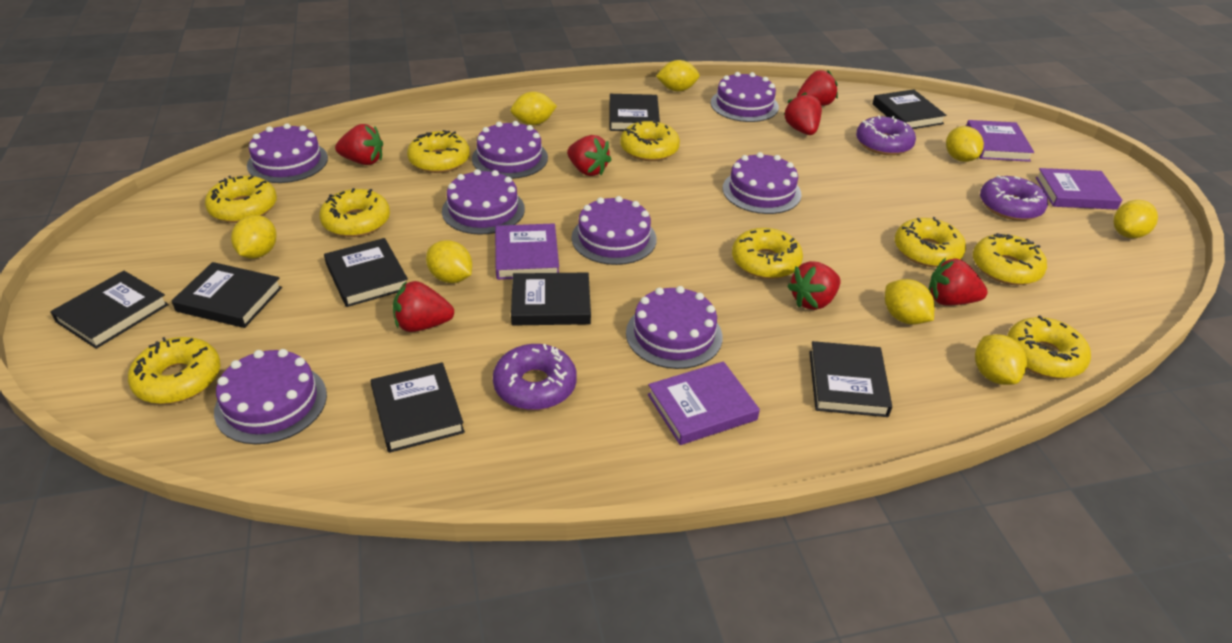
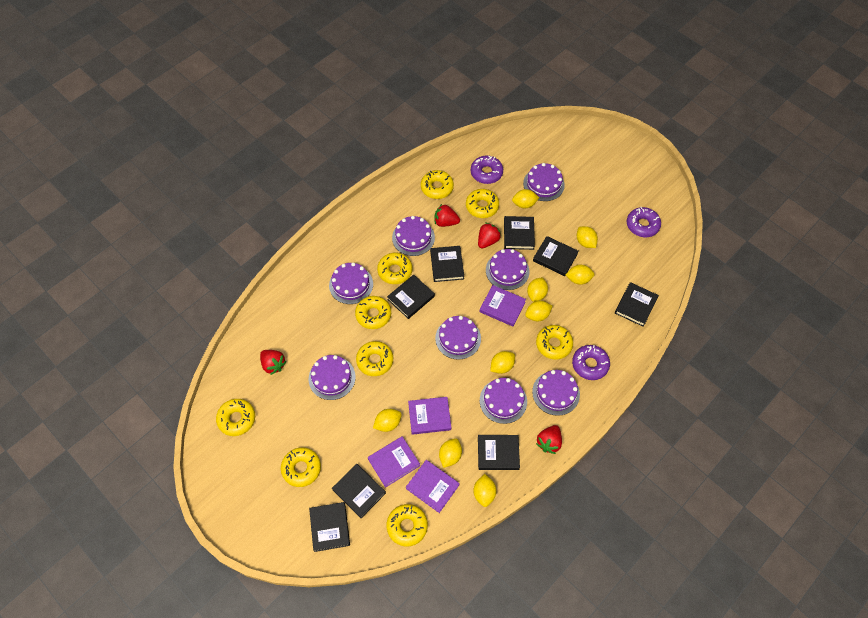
red strawberry: [335,124,383,165] [393,281,454,332] [567,135,612,176] [783,92,822,135] [787,261,840,310] [797,70,838,106] [928,258,988,306] = 7 -> [260,350,287,375] [434,204,460,227] [478,223,501,248] [536,425,562,454] = 4
yellow lemon: [231,215,277,258] [426,240,472,283] [511,92,557,125] [656,60,700,91] [885,279,935,324] [946,126,984,162] [975,334,1027,385] [1114,200,1158,238] = 8 -> [373,409,402,432] [439,438,462,468] [473,474,497,507] [490,351,515,374] [512,189,539,208] [525,301,553,321] [527,277,548,302] [566,265,595,285] [577,226,598,248] = 9

